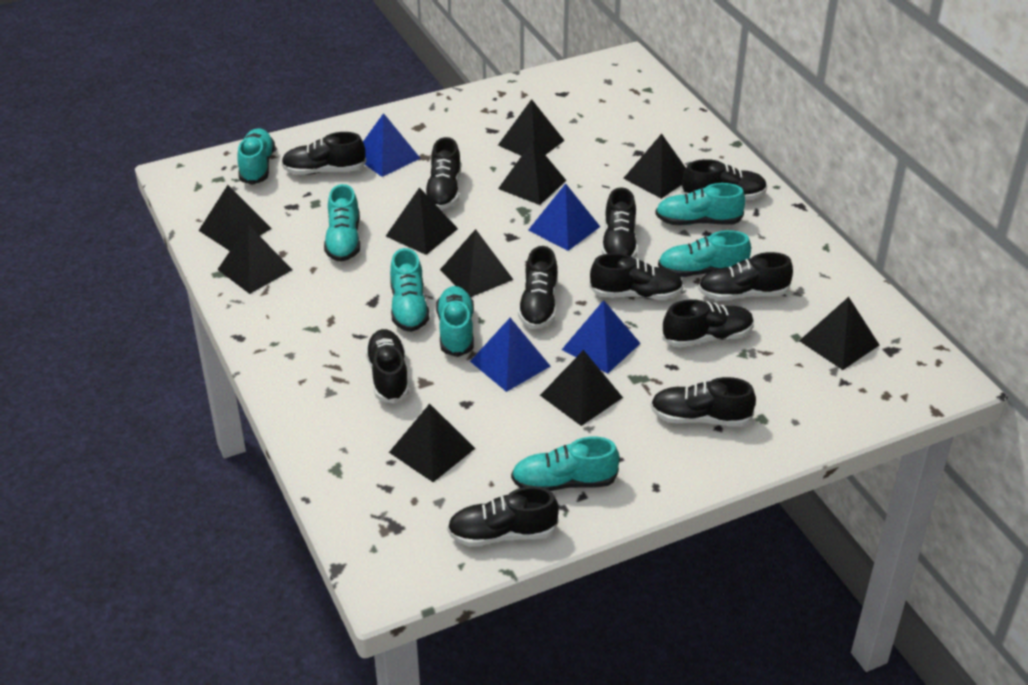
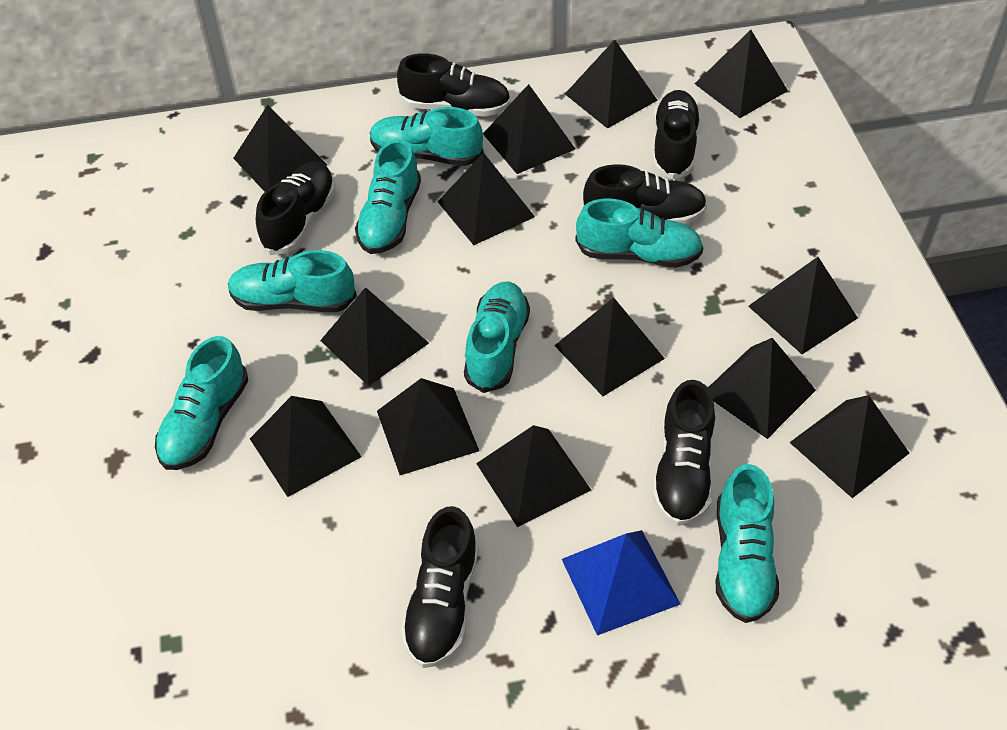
black pyramid: [199,185,272,251] [217,224,292,294] [386,187,458,255] [389,404,476,482] [440,229,513,297] [498,99,565,156] [498,141,567,205] [540,350,623,426] [623,134,686,199] [799,297,879,370] = 10 -> [233,105,327,192] [250,396,361,497] [320,287,429,386] [377,378,479,475] [438,152,535,245] [476,425,591,527] [483,84,575,174] [554,298,665,396] [565,40,658,129] [695,30,788,118] [708,338,816,439] [748,257,858,354] [789,395,909,498] = 13
black shoe: [281,132,366,175] [365,329,409,404] [425,137,461,210] [447,487,559,547] [518,246,558,329] [589,253,683,300] [602,187,638,258] [651,377,756,427] [662,299,754,348] [681,159,767,200] [698,252,793,301] = 11 -> [256,162,335,255] [397,53,511,117] [401,506,479,668] [582,164,707,225] [652,380,715,526] [653,90,701,180] = 6
blue pyramid: [363,113,421,177] [470,318,550,392] [529,183,600,251] [562,300,641,374] = 4 -> [562,530,681,635] = 1

